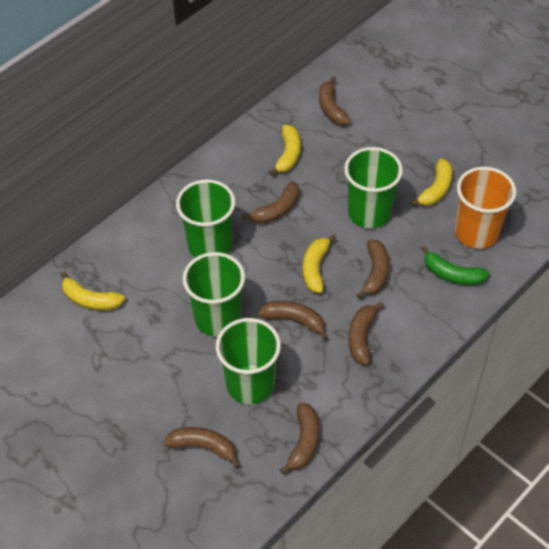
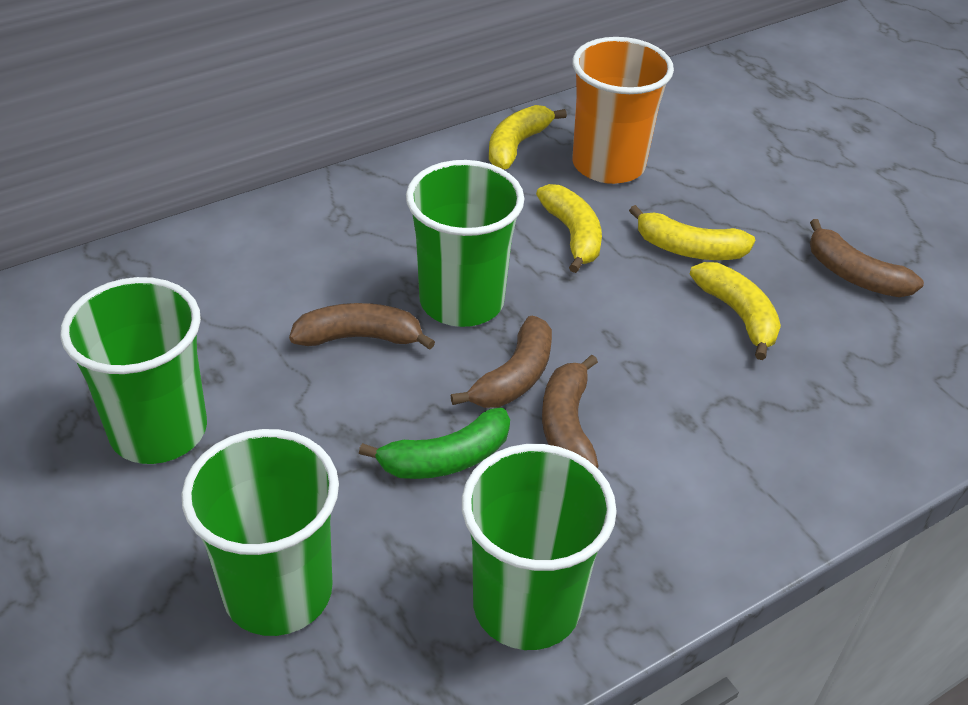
brown banana: [163,427,240,468] [242,181,299,224] [258,301,328,340] [280,403,319,474] [319,76,351,125] [349,301,384,365] [357,239,389,299] = 7 -> [289,303,435,350] [450,316,552,408] [542,355,598,468] [810,219,924,297] = 4

